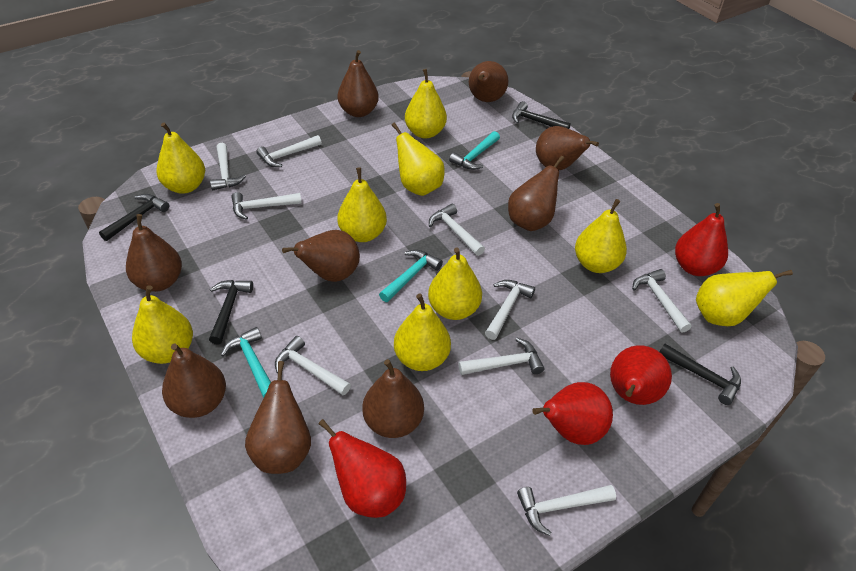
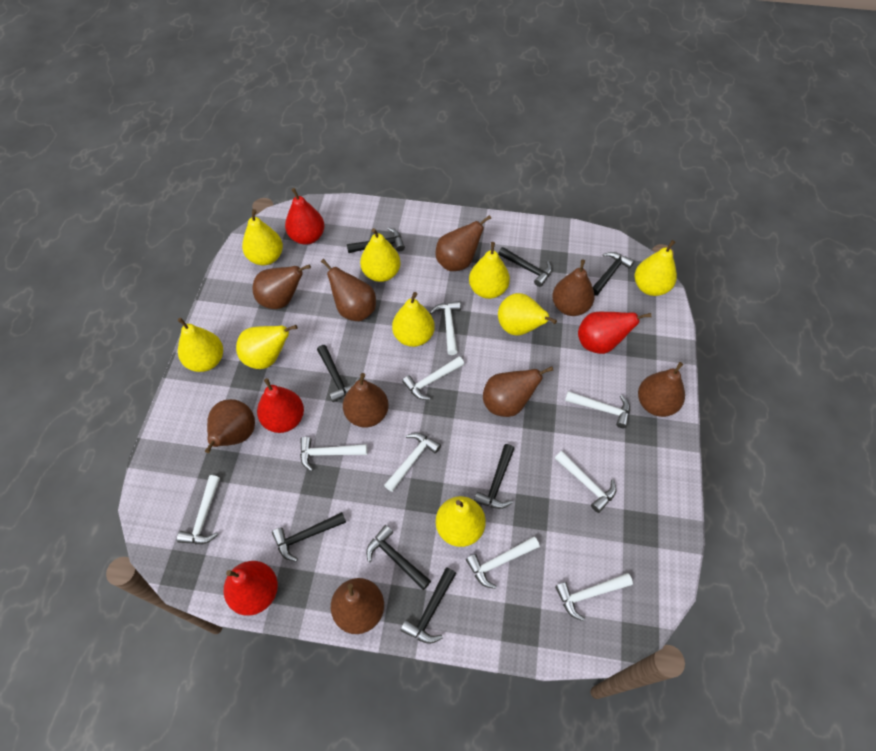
black hammer: [99,194,169,241] [209,280,253,345] [512,101,571,129] [660,344,741,405] = 4 -> [272,512,346,562] [317,345,359,402] [347,227,405,253] [366,525,431,590] [400,567,456,644] [474,444,515,509] [498,247,552,287] [593,252,634,296] = 8
turquoise hammer: [221,327,271,398] [379,250,443,302] [449,131,500,170] = 3 -> none = 0

